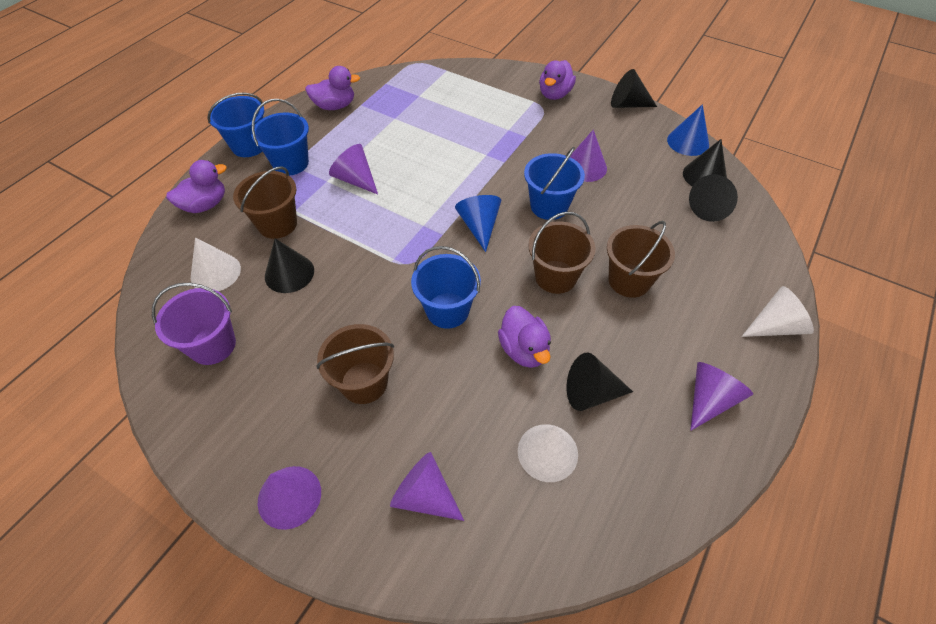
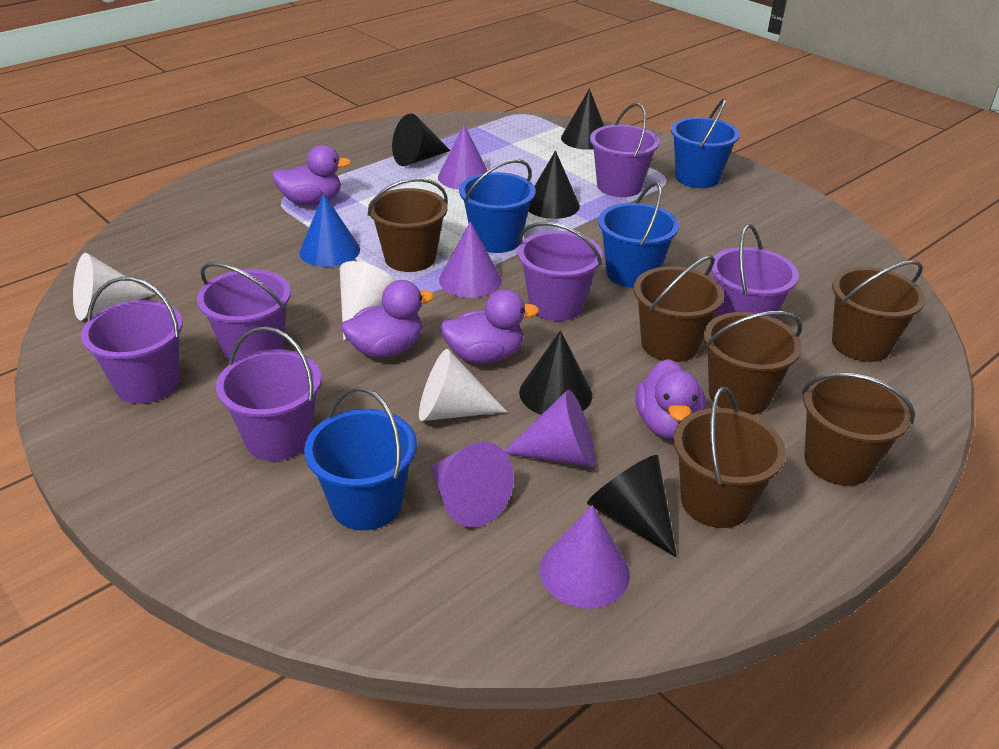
blue cone: [455,195,502,252] [667,104,709,156] = 2 -> [299,193,360,267] = 1
brown bucket: [233,166,297,239] [316,324,394,404] [528,212,595,294] [607,221,675,298] = 4 -> [368,178,448,272] [634,256,724,362] [673,387,786,528] [704,311,802,415] [802,372,915,486] [832,260,926,362] = 6
purple bucket: [152,283,236,365] = 1 -> [81,277,183,404] [197,262,291,361] [216,326,321,461] [518,222,602,321] [590,103,660,197] [711,224,799,319] = 6

